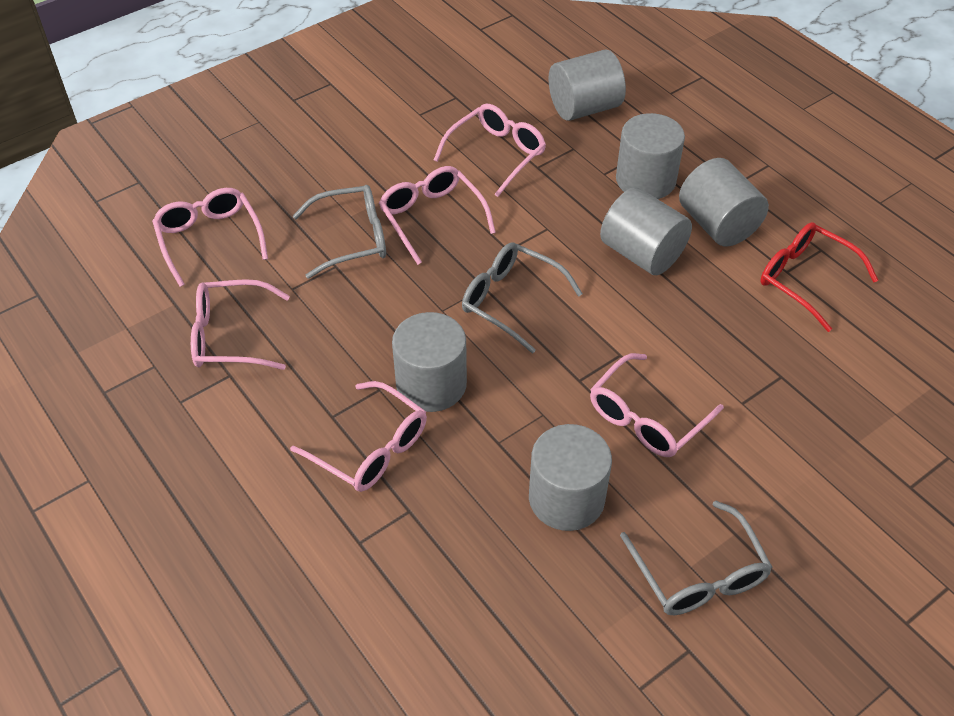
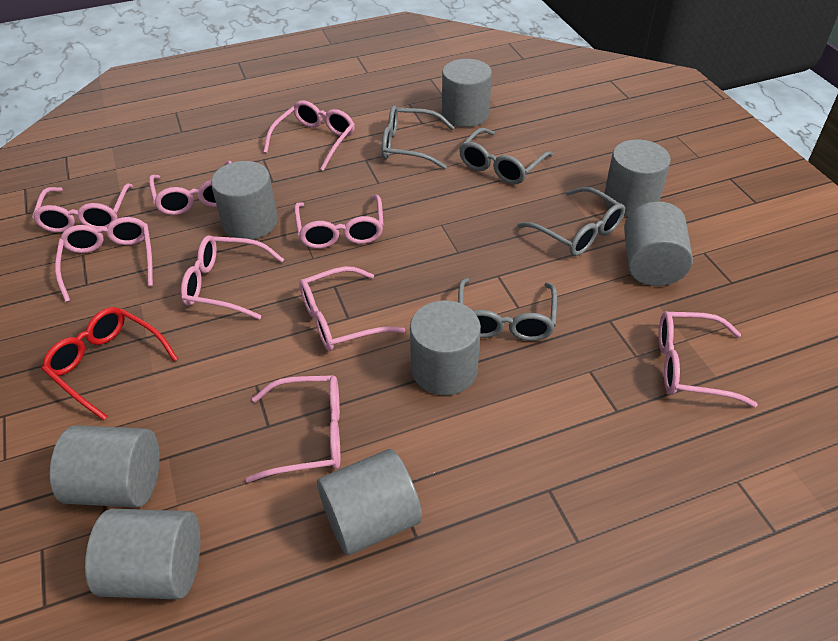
grey cylinder: [392,312,467,412] [529,424,612,531] [549,49,626,121] [600,187,692,275] [616,113,685,199] [679,158,769,246] = 6 -> [50,425,160,508] [85,509,201,600] [211,161,278,240] [317,449,422,555] [410,300,481,395] [442,59,492,127] [604,139,671,217] [624,202,693,286] = 8
grey glasses: [293,185,386,279] [462,242,583,354] [620,501,772,615] = 3 -> [382,105,455,169] [458,278,557,341] [459,128,553,184] [517,187,625,256] = 4
pink glasses: [152,188,268,287] [191,279,290,370] [290,381,427,492] [379,166,496,265] [434,104,546,197] [590,353,724,457] = 6 -> [32,183,133,232] [55,217,153,302] [149,161,232,215] [181,235,284,320] [246,375,340,483] [264,100,355,171] [294,195,384,248] [299,266,405,351] [659,311,758,407] = 9

